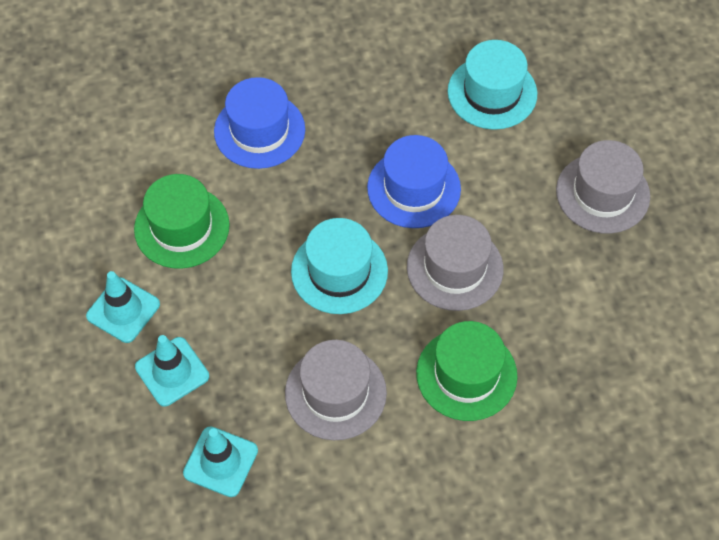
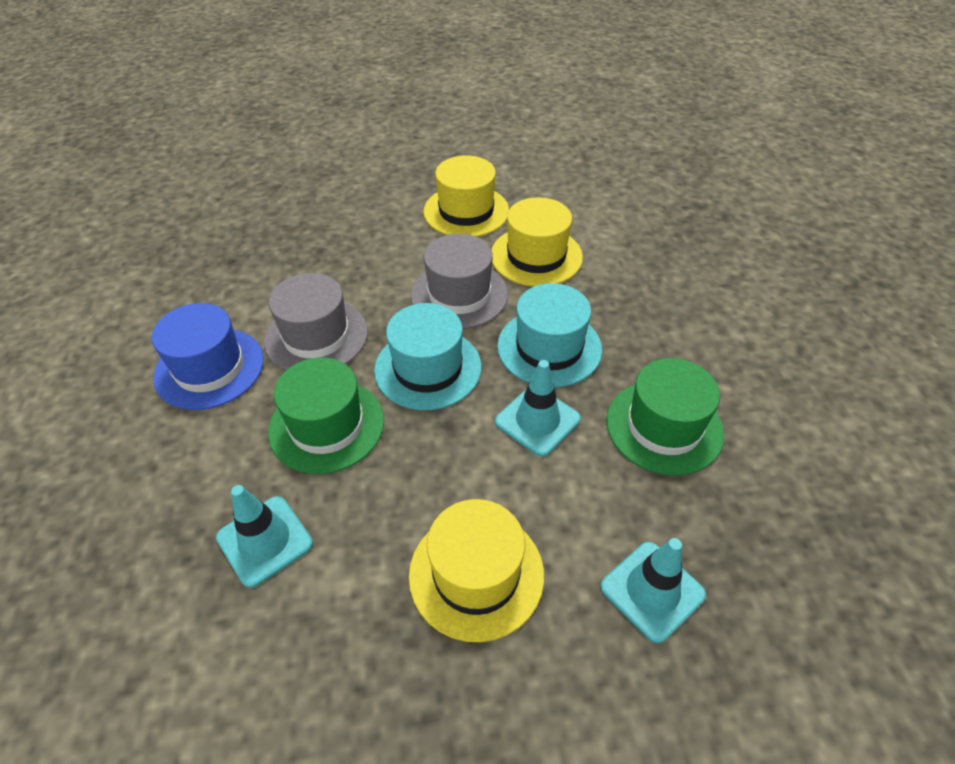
blue hat: [214,77,305,169] [367,135,461,228] = 2 -> [152,303,264,410] = 1
grey hat: [285,340,387,440] [407,215,504,311] [556,140,650,234] = 3 -> [264,273,368,371] [411,234,508,329] = 2
yellow hat: none = 0 -> [409,499,544,642] [423,155,509,237] [492,197,583,287] = 3

